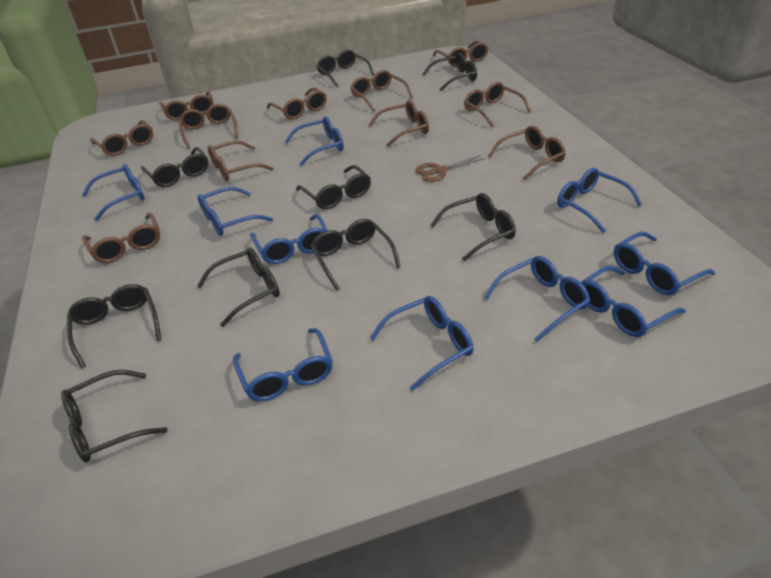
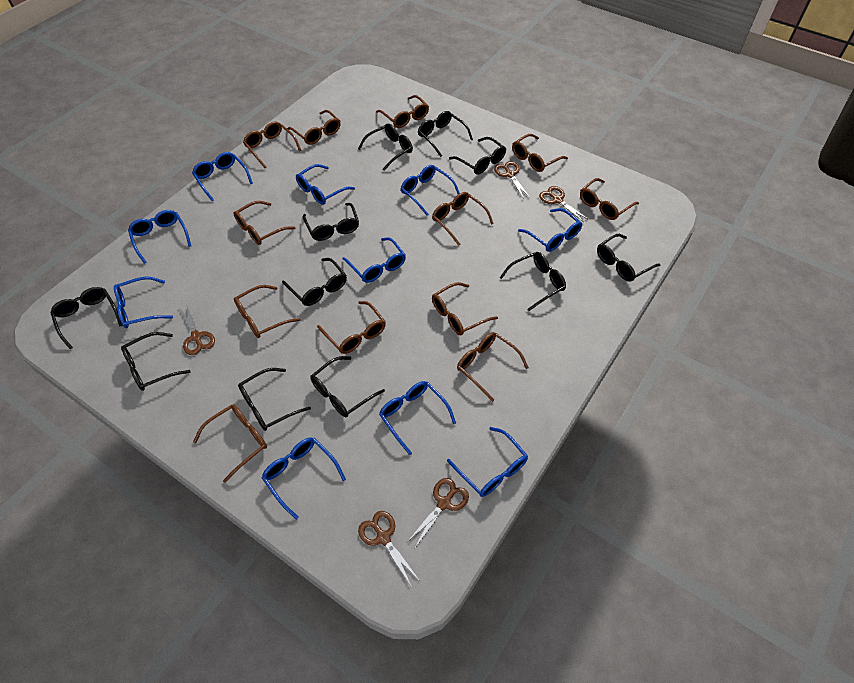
black glasses: [61,370,168,463] [67,284,161,369] [141,147,208,187] [197,247,280,327] [296,165,371,209] [311,219,401,291] [317,49,374,87] [423,52,477,91] [430,193,516,261] = 9 -> [50,287,123,349] [121,332,191,391] [238,368,311,431] [282,258,347,306] [303,203,359,241] [310,356,385,417] [358,123,413,171] [418,111,473,157] [449,137,506,175] [500,252,566,311] [597,234,661,282] = 11
brown glasses: [82,213,160,263] [90,120,153,156] [159,91,213,120] [179,104,238,149] [208,141,274,181] [267,87,327,120] [350,70,413,112] [368,100,429,147] [433,41,488,67] [464,82,531,128] [488,126,566,180] = 11 -> [193,404,267,483] [234,201,296,245] [234,285,300,338] [243,122,301,168] [287,110,340,145] [317,301,386,354] [376,95,429,128] [432,192,494,246] [432,282,498,335] [457,332,529,402] [512,134,568,172] [580,178,639,220] = 12
brown scissors: [415,155,485,182] = 1 -> [179,304,215,355] [358,511,419,587] [407,478,469,548] [494,161,530,199] [539,186,589,222] = 5

